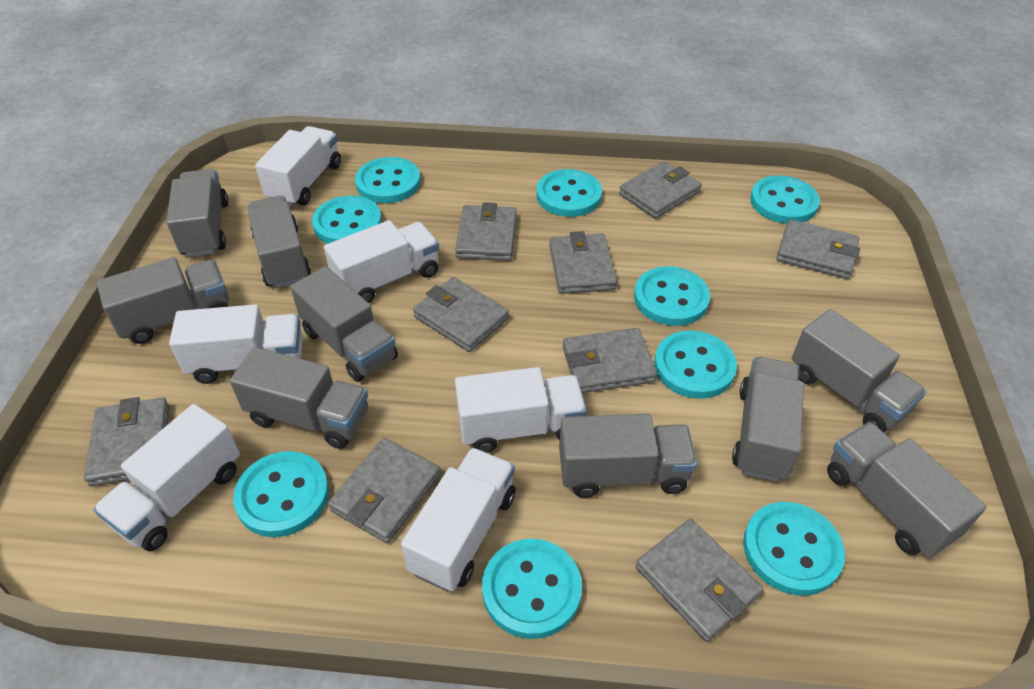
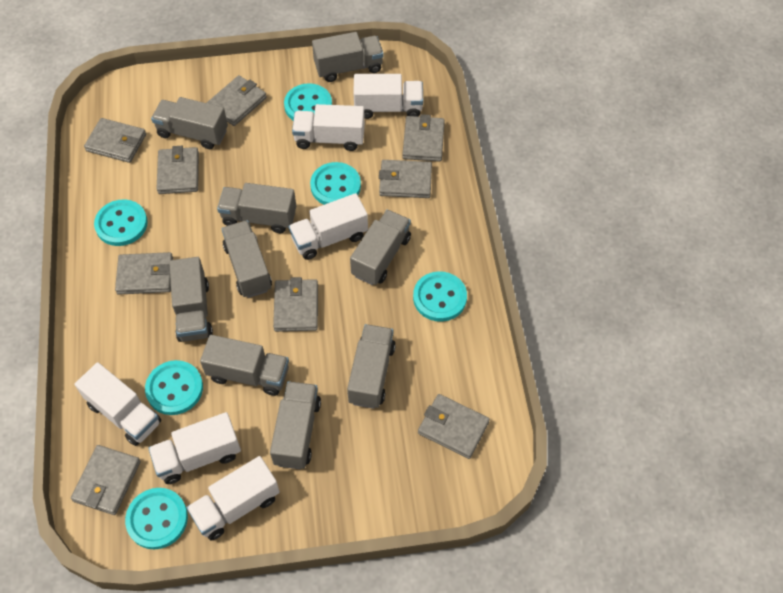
turquoise button: [233,451,329,537] [312,196,382,244] [355,157,420,203] [482,539,582,639] [537,169,602,217] [634,266,710,326] [654,330,737,399] [743,502,845,596] [750,176,820,224] = 9 -> [94,199,148,246] [125,488,188,549] [145,360,203,415] [284,83,332,120] [310,162,361,205] [413,271,467,322] = 6

